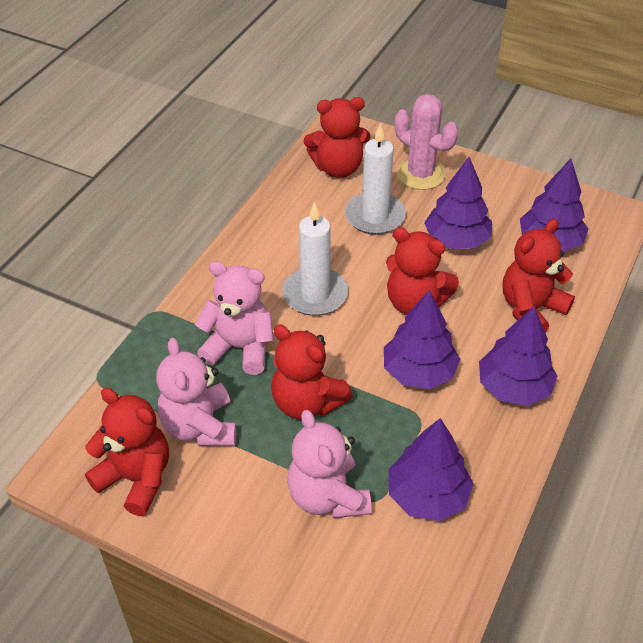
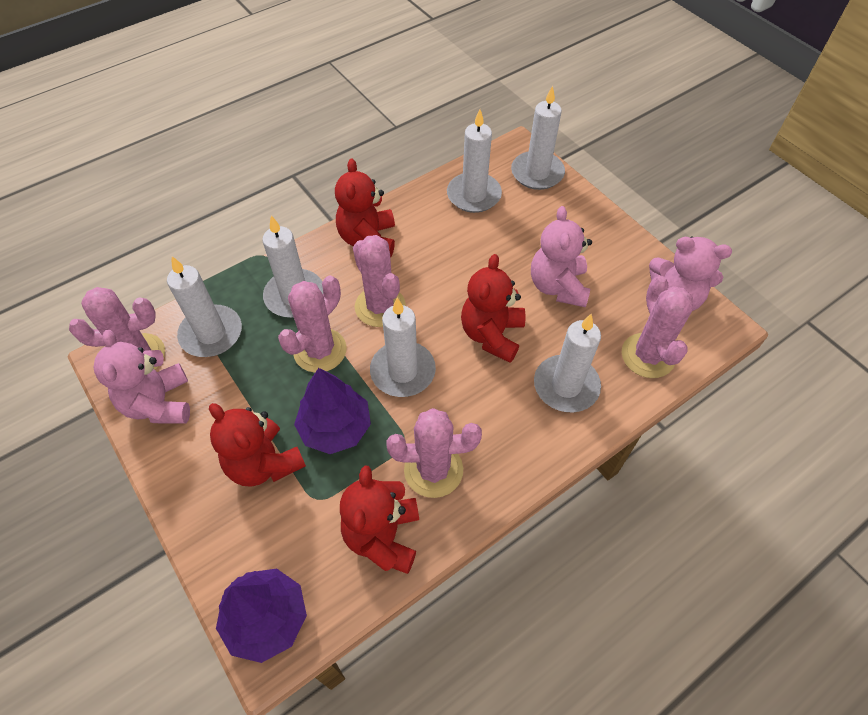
pink cactus: [395,94,458,190] = 1 -> [69,287,165,370] [278,276,347,373] [353,235,406,327] [387,408,482,498] [622,276,693,378] = 5
purple tree: [384,290,460,389] [388,418,474,521] [424,157,492,249] [479,306,557,406] [520,159,588,252] = 5 -> [216,569,307,663] [294,368,371,454] = 2
red teddy bear: [85,388,169,516] [271,325,353,420] [304,97,370,178] [386,227,459,315] [503,219,575,332] = 5 -> [209,403,306,487] [335,158,395,257] [340,466,419,574] [461,254,525,363] = 4
white candle: [282,201,348,316] [345,123,406,235] = 2 -> [167,256,242,357] [262,216,323,318] [370,298,436,397] [447,110,502,213] [511,86,565,190] [534,314,601,412] = 6

